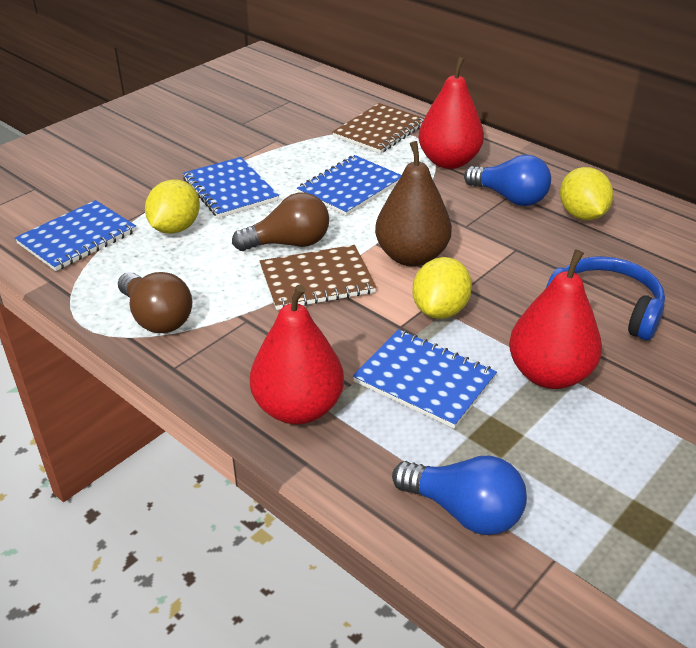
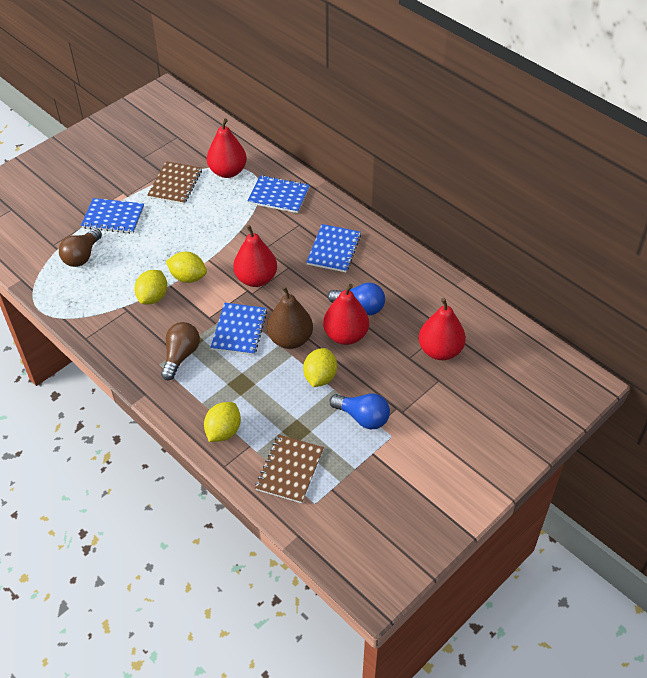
blue headphones: [546,256,665,340] = 1 -> none = 0
red pear: [250,285,344,425] [418,57,484,169] [509,249,602,389] = 3 -> [207,118,247,178] [233,225,277,287] [323,284,369,345] [419,298,466,360] = 4
yellow lemon: [145,179,200,234] [412,257,472,319] [560,167,613,220] = 3 -> [134,270,167,305] [166,252,207,283] [204,402,241,442] [303,348,337,387] = 4

